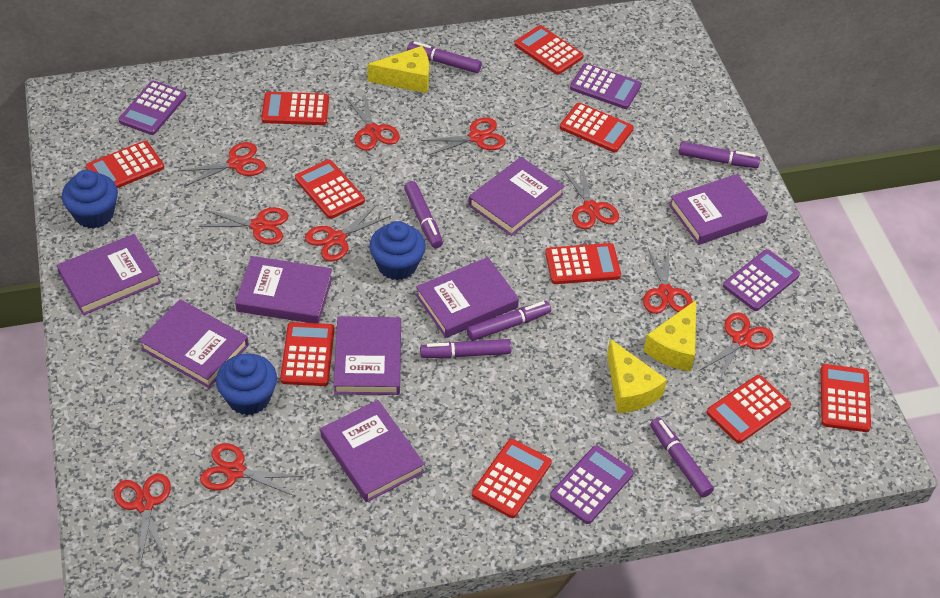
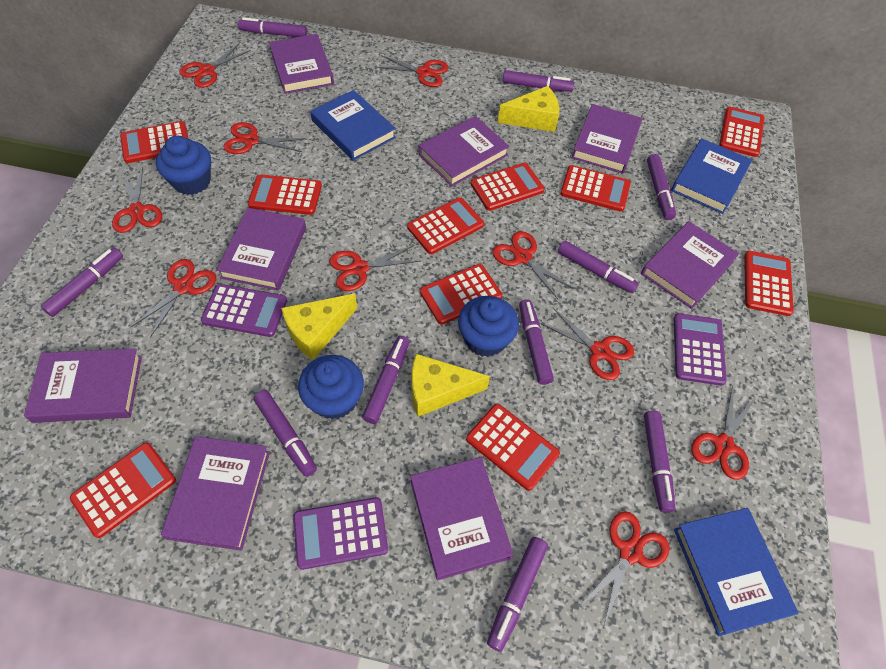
blue book: none = 0 -> [310,90,396,161] [671,139,752,214] [674,508,799,636] = 3
purple calculator: [118,81,187,135] [550,445,634,524] [570,63,641,109] [723,249,800,311] = 4 -> [201,284,287,337] [293,497,388,570] [674,313,727,386] = 3
purple marker: [404,181,443,248] [407,41,482,73] [420,339,512,358] [467,301,551,341] [650,418,714,498] [679,142,760,168] = 6 -> [41,248,123,317] [238,17,307,37] [254,390,317,477] [362,336,409,424] [487,537,548,652] [503,70,574,92] [519,299,554,385] [558,240,639,293] [644,410,675,513] [647,154,676,220] = 10

